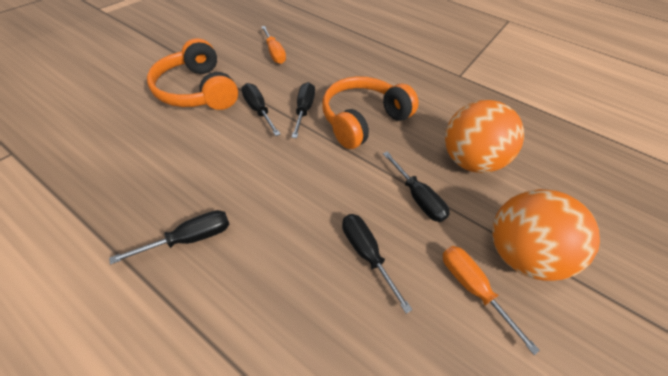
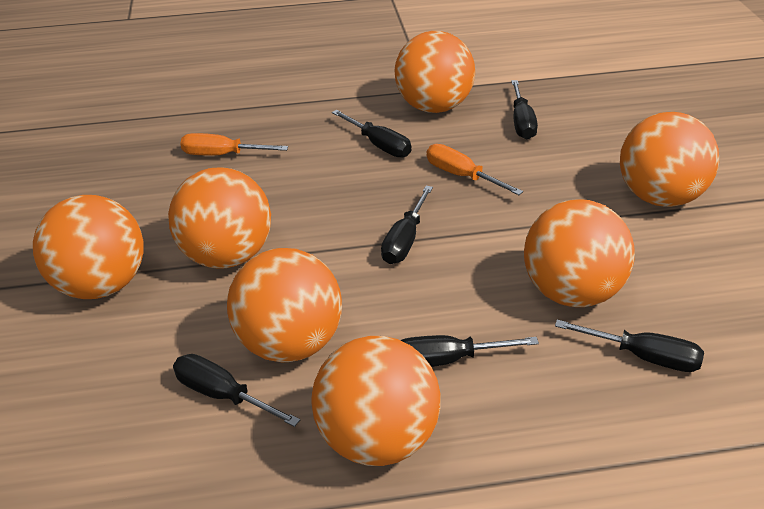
black screwdriver: [109,210,230,264] [241,83,281,136] [291,82,315,138] [342,214,412,314] [383,152,450,222] = 5 -> [173,354,300,427] [332,110,411,158] [381,186,433,264] [401,335,539,367] [511,80,538,139] [555,320,704,372] = 6
orange ball: [445,100,524,173] [492,189,600,281] = 2 -> [33,195,143,299] [168,167,271,269] [227,248,342,362] [311,336,440,466] [395,31,475,113] [524,199,635,307] [620,112,719,207] = 7
orange headphones: [147,38,238,110] [322,76,419,149] = 2 -> none = 0

